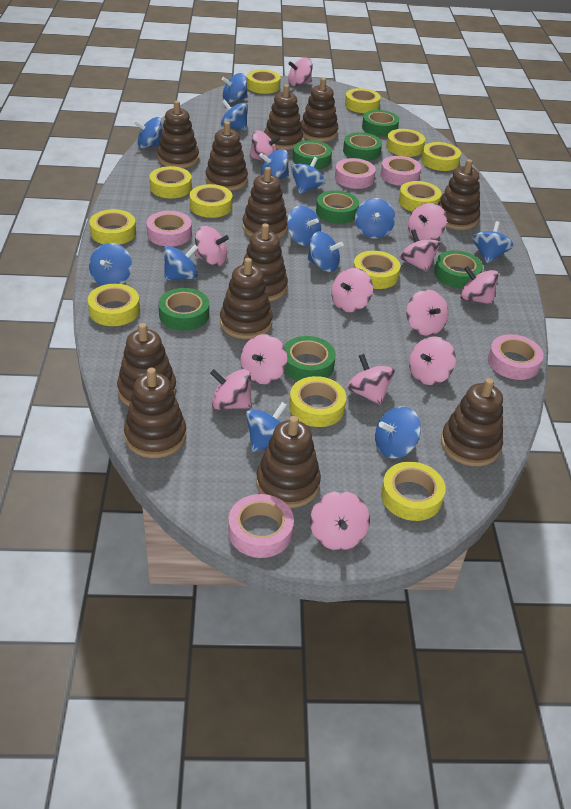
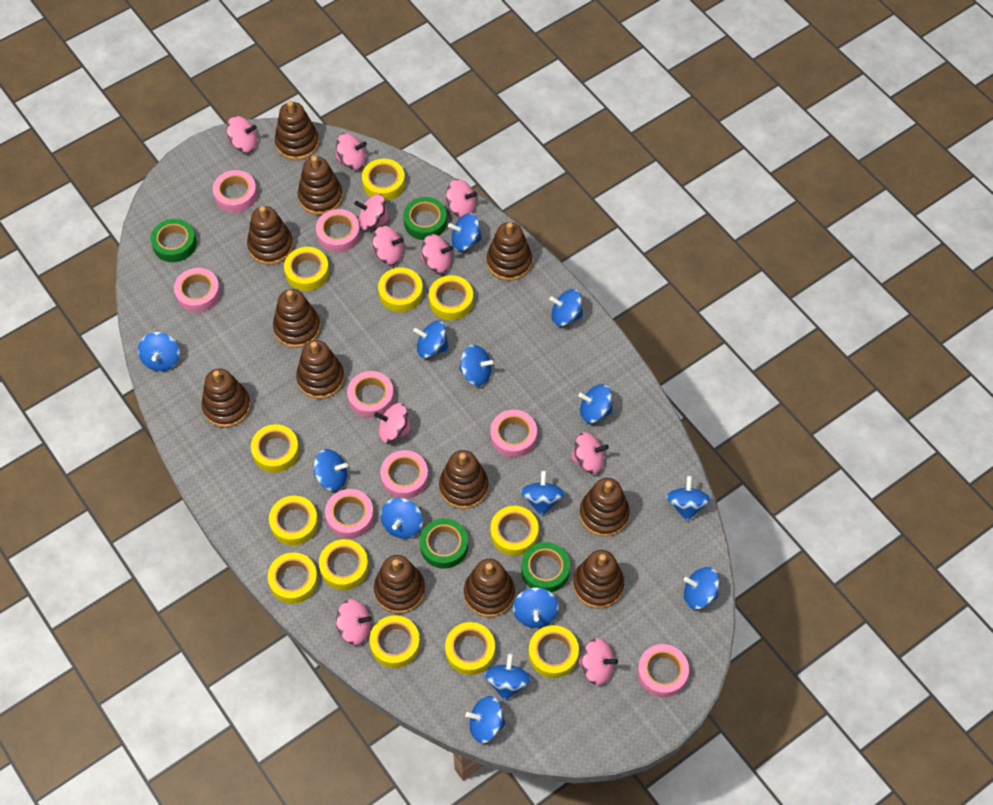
blue spinning top: [89,243,132,286] [134,117,163,148] [164,245,198,280] [221,99,248,130] [222,73,247,103] [246,402,287,452] [259,149,289,179] [287,206,321,246] [291,157,325,194] [307,231,344,272] [355,198,395,239] [375,406,421,458] [472,221,513,263] = 13 -> [138,332,180,372] [314,449,348,492] [380,498,423,539] [413,321,449,358] [448,213,482,251] [459,345,494,386] [466,696,506,743] [485,654,531,701] [513,587,559,628] [521,471,565,516] [549,289,583,326] [578,384,613,423] [666,476,710,521] [684,567,719,609] = 14
green tape: [158,288,209,331] [284,336,336,381] [293,140,332,170] [316,190,359,224] [343,132,382,161] [362,110,399,137] [434,250,483,288] = 7 -> [151,219,197,262] [403,197,447,240] [420,518,468,569] [521,542,570,592] = 4
pink spinning top: [195,226,229,266] [210,369,252,410] [240,334,287,384] [249,130,280,161] [288,58,313,86] [310,491,370,551] [331,268,373,312] [347,354,394,405] [400,229,440,272] [406,289,449,336] [408,203,447,241] [409,336,456,385] [460,266,498,305] = 13 -> [226,116,257,153] [336,133,367,170] [336,599,372,645] [354,194,390,230] [372,226,404,265] [374,403,412,443] [420,234,454,273] [445,179,477,218] [571,432,609,474] [578,638,618,685] = 10
pink tape: [146,211,192,247] [228,494,294,558] [335,158,376,189] [380,156,421,186] [488,334,544,380] = 5 -> [174,268,221,313] [213,170,257,213] [316,209,360,253] [325,489,374,539] [347,371,394,418] [380,450,428,499] [490,410,537,458] [637,644,689,697] = 8

